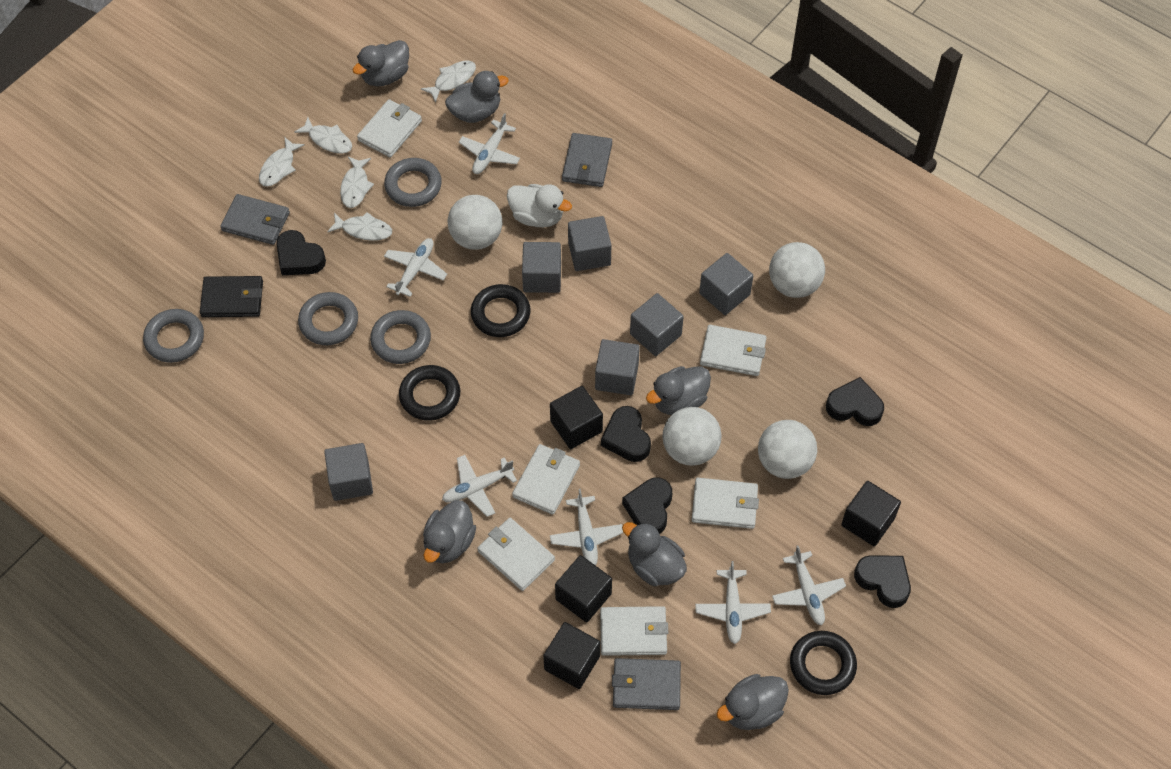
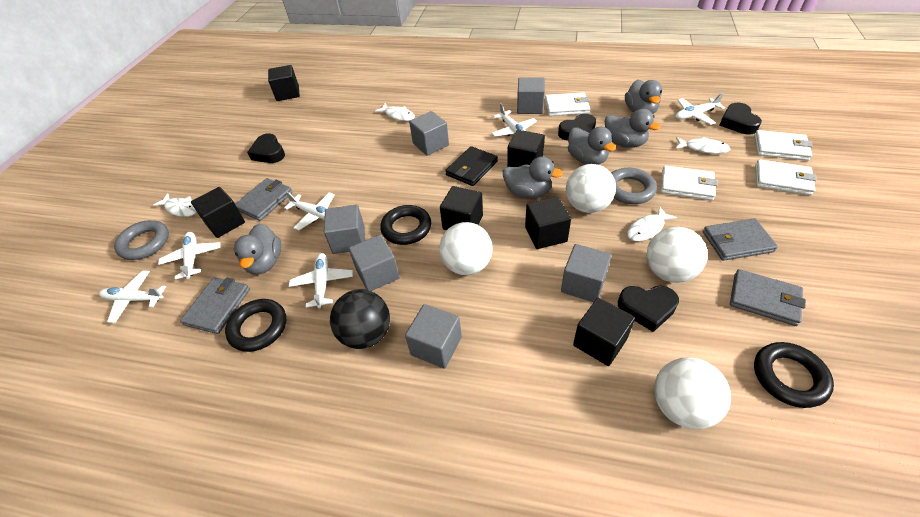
black ball: none = 0 -> [330,290,390,349] = 1
black cube: [543,622,600,689] [550,386,603,449] [555,555,612,622] [841,481,901,546] = 4 -> [191,187,245,238] [268,65,300,101] [440,186,483,230] [507,130,545,167] [525,197,571,249] [573,298,635,366] = 6
black heart: [276,230,326,275] [601,406,651,462] [622,478,672,534] [826,377,884,426] [854,555,911,608] = 5 -> [247,133,285,163] [558,114,596,141] [618,286,679,332] [719,103,762,134] = 4
grey duck: [352,40,409,86] [423,500,476,563] [445,71,509,123] [622,522,687,586] [646,366,711,415] [717,674,789,730] = 6 -> [234,223,282,275] [503,156,563,199] [568,127,616,165] [605,109,661,148] [625,80,662,114] = 5
grey ring: [143,309,204,363] [298,292,358,345] [370,310,431,364] [384,158,442,207] = 4 -> [114,220,169,260] [612,168,657,204] = 2
grey wallet: [220,194,290,245] [562,133,612,187] [612,658,681,710] = 3 -> [180,277,250,334] [235,178,293,221] [703,218,778,261] [730,269,806,326] = 4
white duck: [507,184,572,227] = 1 -> none = 0
white fish: [259,137,305,187] [294,117,352,154] [327,212,392,241] [340,157,374,208] [421,60,476,103] = 5 -> [153,193,197,217] [375,103,415,121] [627,206,677,241] [675,137,730,154] = 4
white wallet: [357,99,422,158] [477,518,555,591] [512,444,580,515] [600,606,668,656] [692,478,759,529] [700,325,767,376] = 6 -> [545,92,590,116] [661,165,718,201] [754,130,813,161] [755,159,817,196] = 4

